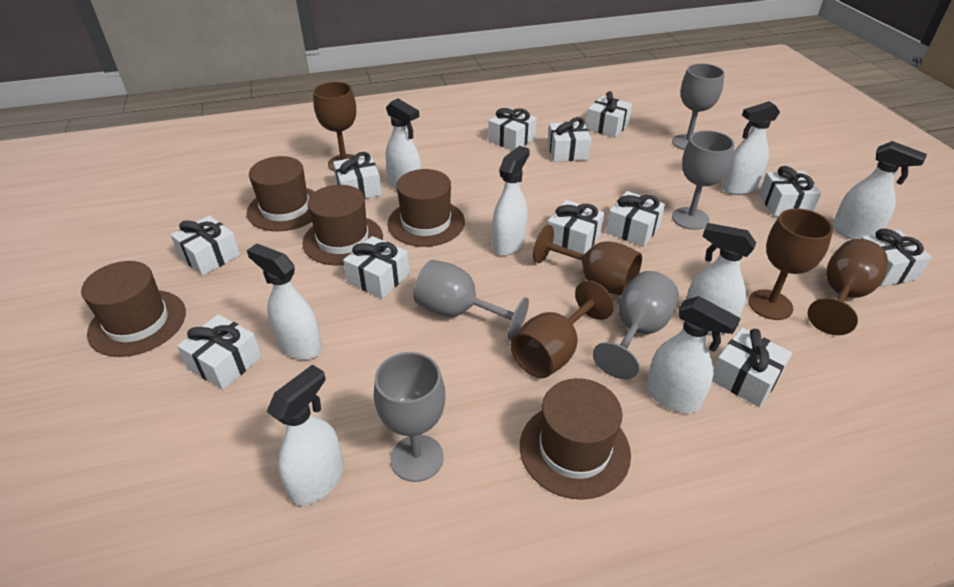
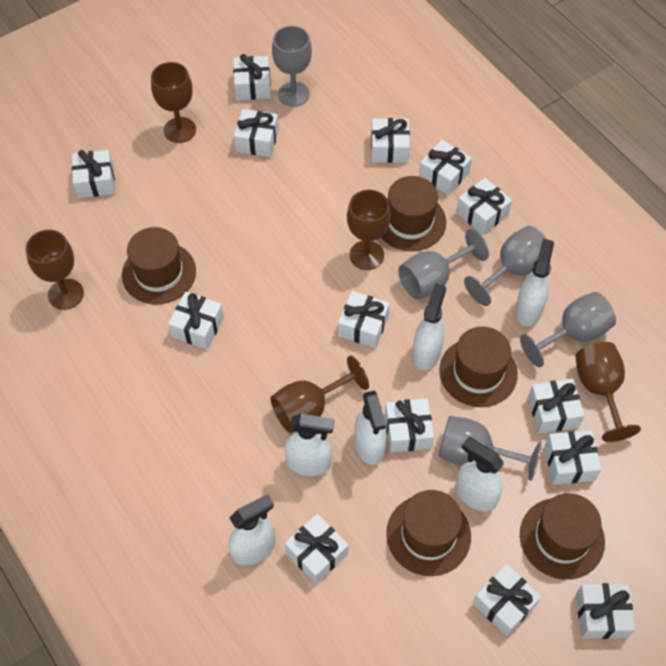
white gift: [171,215,240,276] [177,314,262,390] [333,152,382,199] [343,236,410,299] [488,108,537,151] [547,200,604,254] [548,117,591,162] [586,91,633,138] [606,191,665,247] [712,328,792,407] [759,166,821,217] [861,229,932,287] = 12 -> [72,150,115,198] [168,292,224,350] [233,54,271,100] [234,109,279,157] [285,514,348,584] [338,291,390,348] [371,118,410,163] [385,398,434,453] [419,140,472,196] [456,178,512,235] [473,564,542,636] [528,379,585,434] [545,430,601,485] [576,583,635,639] = 14
white spray bottle: [247,244,322,360] [266,365,344,506] [386,99,421,190] [492,146,530,256] [646,296,741,413] [686,223,756,335] [722,101,780,195] [832,141,927,240] = 8 -> [229,494,275,565] [284,414,334,476] [355,390,387,465] [412,283,446,370] [456,437,504,512] [515,239,554,326] = 6

